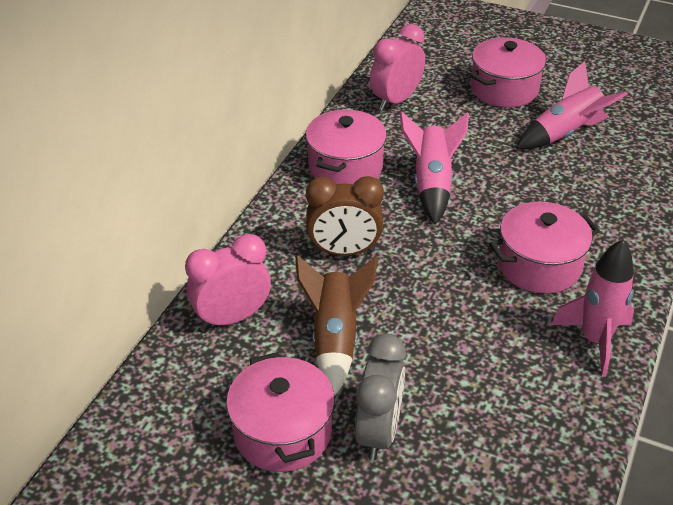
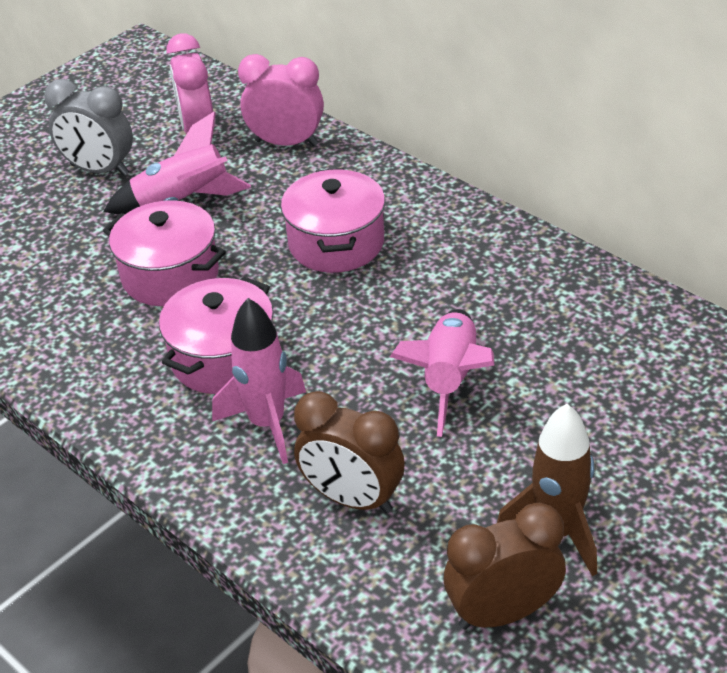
brown clock: [306,176,384,256] = 1 -> [294,391,405,513] [444,503,566,629] = 2
pink pot: [226,352,335,472] [305,109,387,184] [470,37,546,108] [489,202,600,294] = 4 -> [103,200,226,306] [159,277,274,394] [281,168,385,273] = 3

